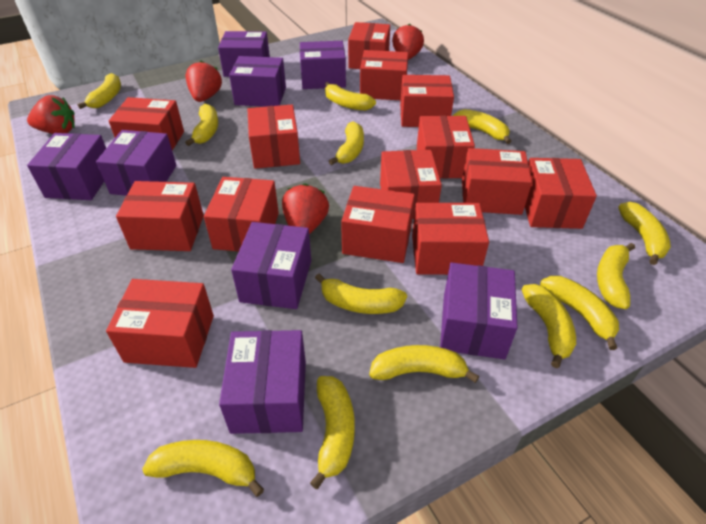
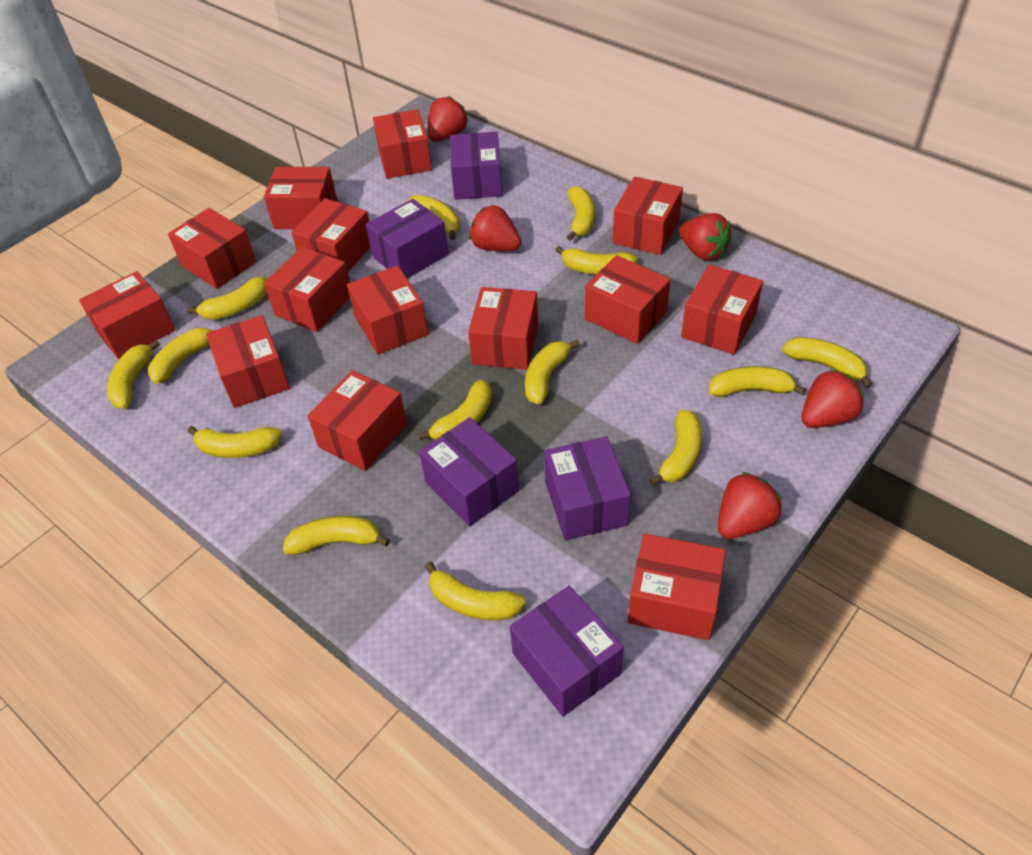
purple box: [27,133,106,200] [96,130,176,196] [218,31,270,77] [219,330,306,434] [229,56,286,107] [231,222,311,309] [300,41,346,89] [440,263,518,359] = 8 -> [366,199,448,278] [419,417,519,526] [450,132,502,200] [510,586,624,717] [544,436,631,540] = 5
red strawberry: [27,95,75,134] [186,61,222,102] [282,183,329,234] [392,24,424,60] = 4 -> [428,96,468,142] [469,205,521,251] [679,213,732,261] [718,472,782,539] [802,369,864,428] = 5
yellow banana: [77,73,121,109] [142,440,264,497] [185,104,218,146] [310,376,355,489] [315,273,407,314] [325,82,376,111] [329,122,364,165] [369,345,479,383] [452,109,512,144] [522,284,576,368] [540,276,619,350] [597,243,635,309] [618,202,671,265] = 13 -> [107,340,160,408] [148,328,212,384] [187,277,267,320] [187,426,282,458] [283,516,390,555] [406,195,460,240] [418,379,492,440] [425,562,526,620] [525,340,580,405] [555,246,638,275] [567,186,595,241] [649,409,702,485] [709,366,806,397] [782,337,873,388] = 14

